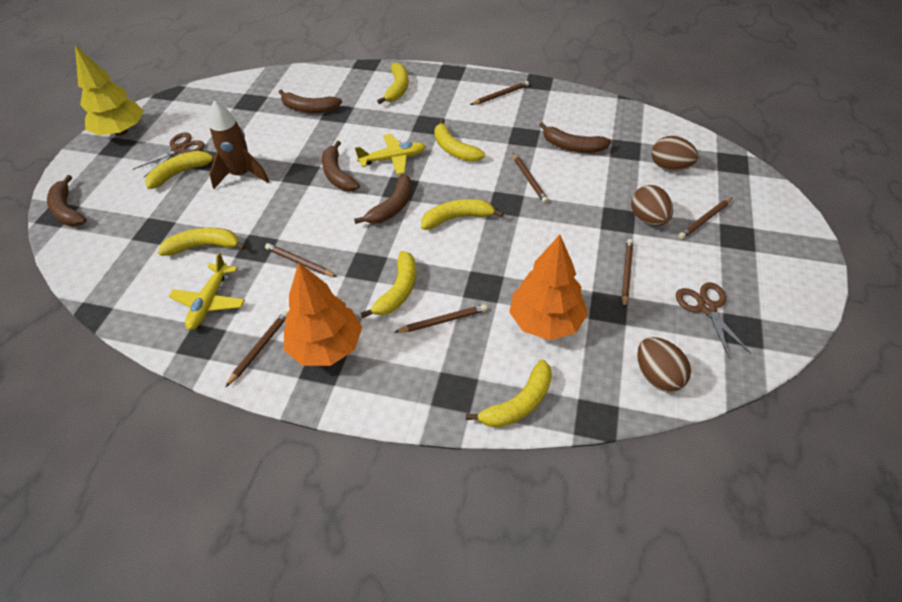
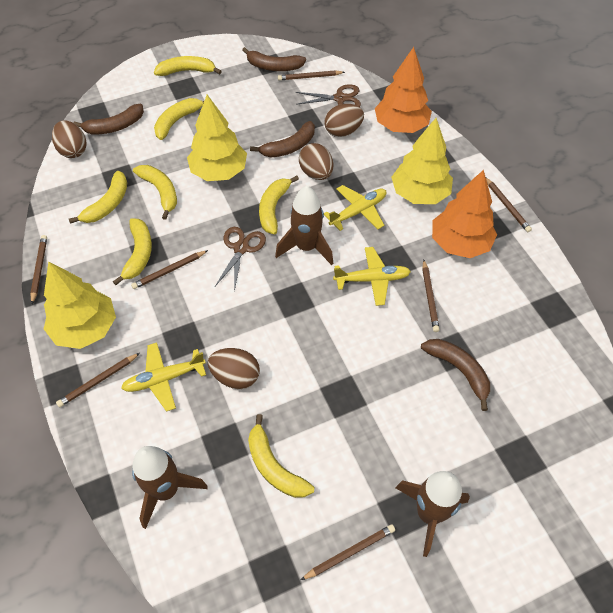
brown banana: [47,175,87,226] [279,90,342,113] [322,141,360,191] [354,174,412,224] [539,122,611,153] = 5 -> [73,104,144,134] [242,47,306,71] [250,121,315,158] [421,339,490,411] = 4
brown egg: [631,185,673,226] [637,337,691,392] [651,136,698,171] = 3 -> [52,120,87,158] [208,348,260,389] [299,143,333,180] [324,104,364,137] = 4
brown rocket: [209,101,269,189] = 1 -> [132,446,207,529] [275,186,333,265] [395,471,470,557] = 3
yellow plane: [169,252,245,330] [355,134,426,175] = 2 -> [121,342,206,412] [324,185,386,231] [333,247,411,306] = 3
yellow tree: [75,45,144,136] = 1 -> [44,261,116,349] [187,95,247,181] [391,118,453,204] = 3

